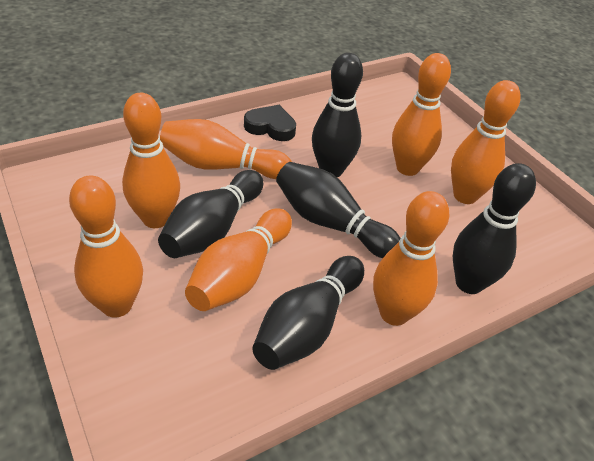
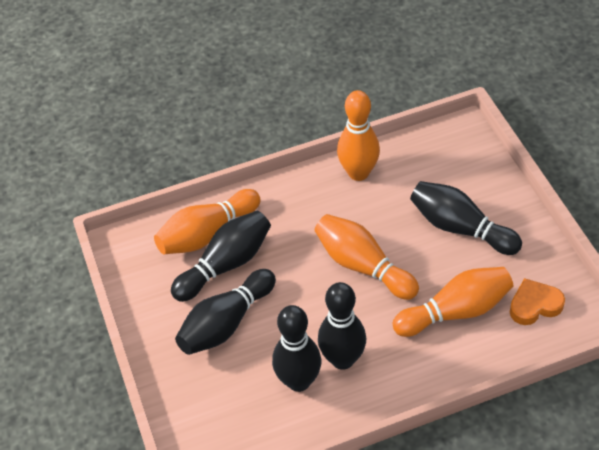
black heart: [244,105,296,141] = 1 -> none = 0
orange bowling pin: [69,176,143,318] [122,93,180,228] [160,119,292,179] [185,208,292,311] [373,191,449,326] [392,53,451,176] [451,80,521,204] = 7 -> [154,189,261,254] [315,214,419,300] [337,90,380,181] [393,267,513,337] = 4
orange heart: none = 0 -> [510,278,565,325] = 1

